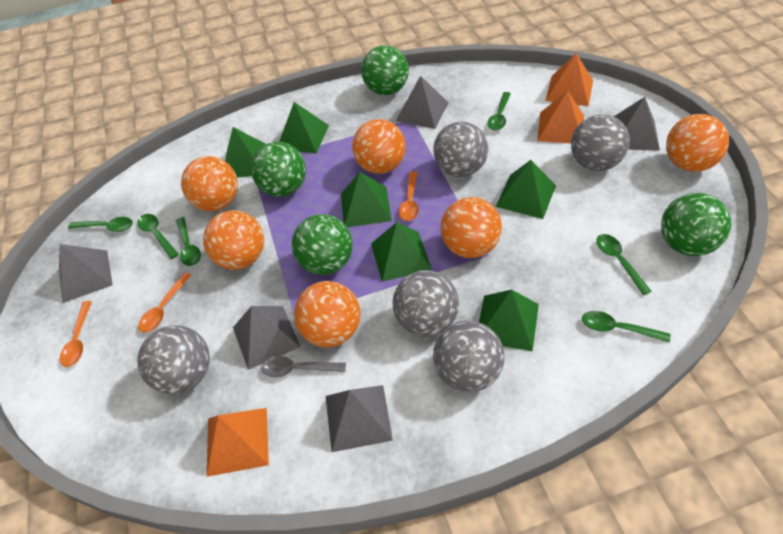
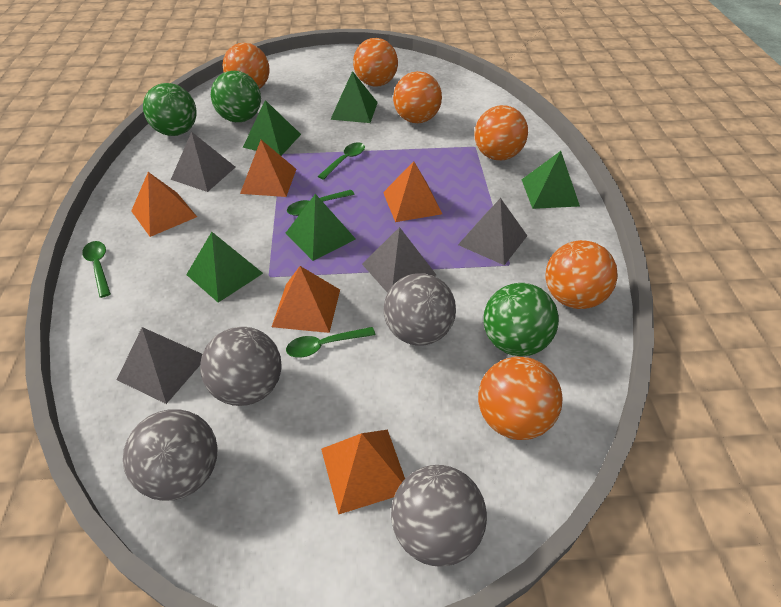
green ball: [251,142,306,197] [292,214,353,275] [361,45,409,95] [661,193,731,256] = 4 -> [143,83,197,136] [211,71,261,122] [483,283,559,356] = 3
green pyramid: [225,127,266,177] [279,102,329,154] [341,172,392,227] [371,222,432,282] [479,290,539,351] [496,160,556,219] = 6 -> [186,232,263,303] [243,100,301,156] [286,194,356,261] [330,71,378,123] [521,151,580,209] = 5
green spoon: [68,217,133,232] [137,214,179,259] [176,217,201,266] [487,92,511,131] [582,311,671,343] [596,234,652,295] = 6 -> [82,241,111,298] [286,327,375,358] [287,190,355,216] [318,143,365,180] = 4
grey ball: [137,325,210,394] [392,270,459,337] [433,121,488,177] [433,321,505,392] [571,114,630,171] = 5 -> [123,409,218,501] [200,327,282,406] [384,273,456,346] [391,465,487,567] = 4
grey pyramid: [59,244,113,303] [233,306,301,370] [326,385,393,452] [396,75,448,129] [614,97,660,151] = 5 -> [117,327,203,404] [171,132,236,192] [362,227,436,293] [458,198,527,265] = 4
grey spoon: [261,356,346,377] = 1 -> none = 0
orange pyramid: [207,408,269,477] [537,91,584,143] [546,53,593,106] = 3 -> [131,172,197,237] [240,140,296,197] [272,266,340,333] [321,430,405,514] [383,161,442,222] = 5
orange spoon: [60,301,92,367] [138,272,192,333] [399,172,419,221] = 3 -> none = 0

